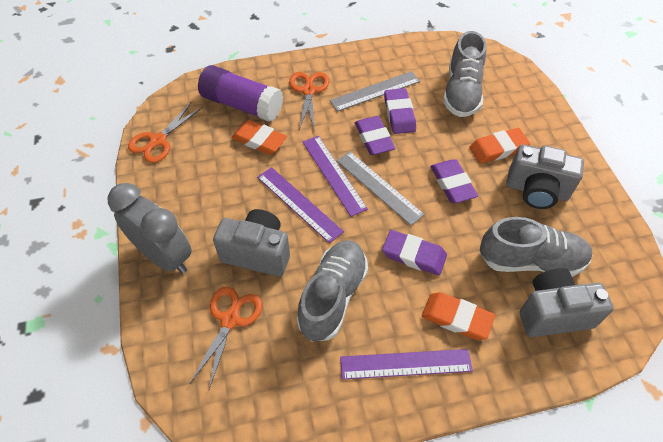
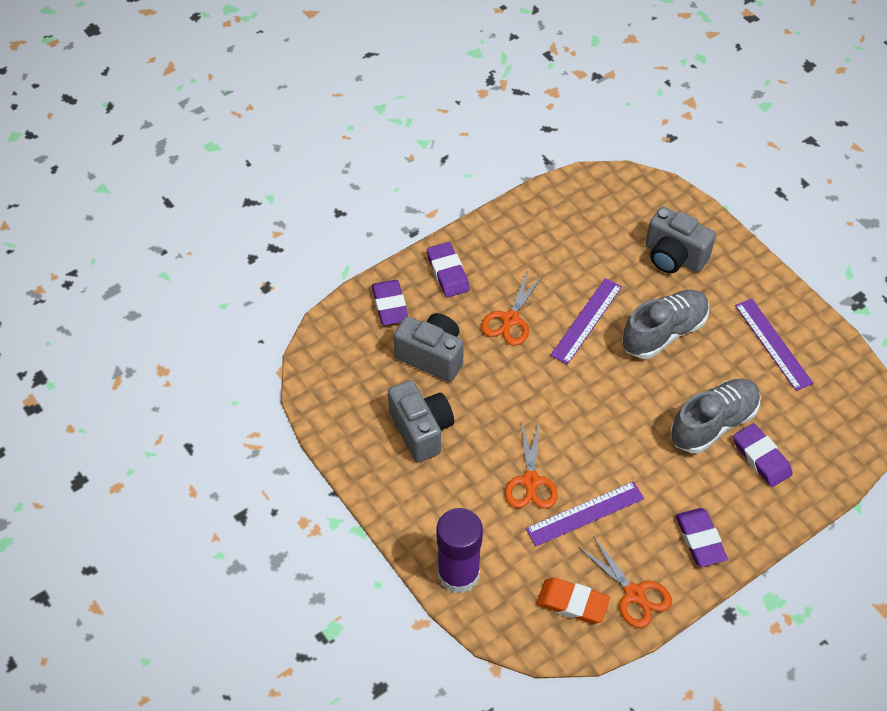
grey clock: [108,183,192,274] = 1 -> none = 0
grey ruler: [330,71,420,112] [336,151,425,226] = 2 -> none = 0
grey shoe: [297,240,368,341] [443,31,486,117] [480,217,592,277] = 3 -> [622,290,709,359] [670,379,760,453] = 2
orange eraser: [231,120,287,155] [422,292,495,340] [470,128,530,164] = 3 -> [536,578,610,624] = 1

